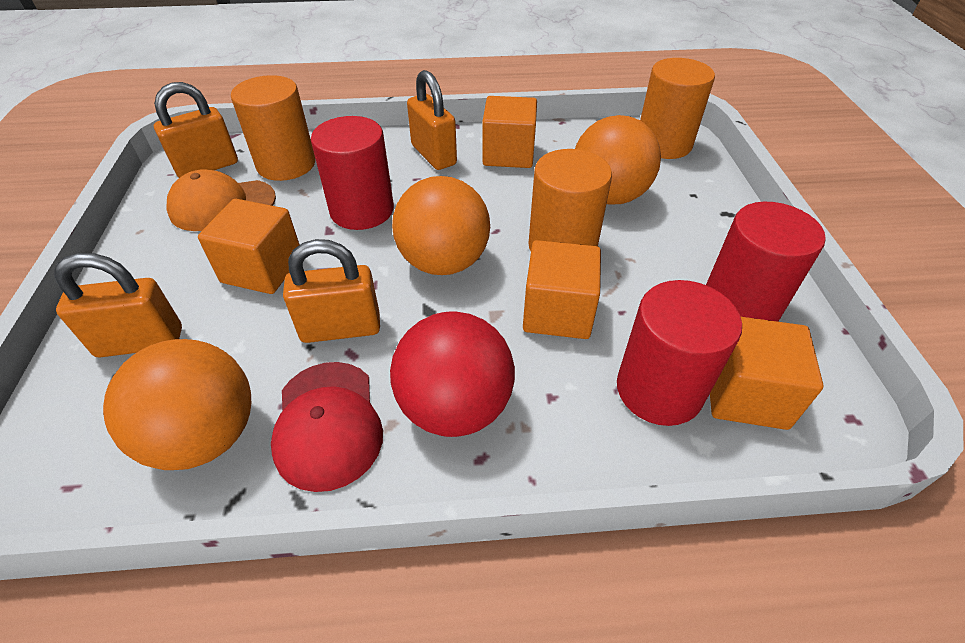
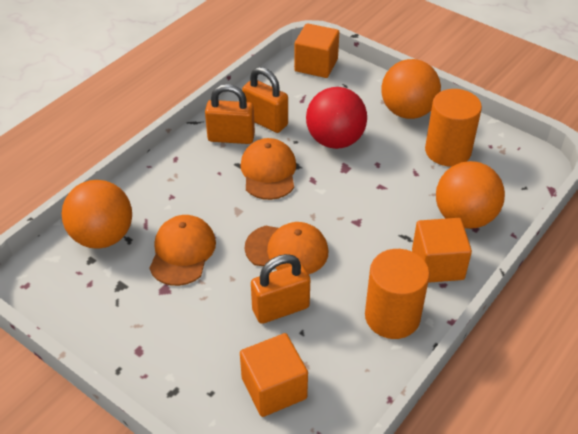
orange cap: [166,169,276,231] = 1 -> [149,215,216,286] [240,138,296,200] [245,222,328,274] = 3
orange cube: [198,199,300,294] [482,96,537,168] [523,240,601,339] [710,317,823,430] = 4 -> [240,333,308,417] [294,23,339,78] [412,218,472,283] = 3
orange cylinder: [231,75,315,181] [528,149,612,251] [640,58,715,159] = 3 -> [365,249,429,339] [425,89,482,167] = 2
orange padlock: [54,253,182,357] [154,82,238,178] [283,239,380,343] [407,70,457,170] = 4 -> [205,84,255,144] [242,67,288,133] [251,254,310,324] = 3
red cap: [271,362,383,492] = 1 -> none = 0
red cylinder: [311,116,394,230] [617,280,742,426] [706,202,826,322] = 3 -> none = 0

